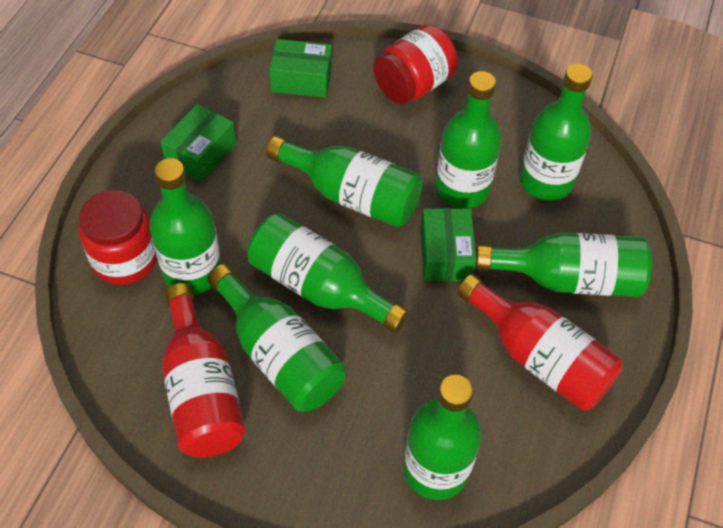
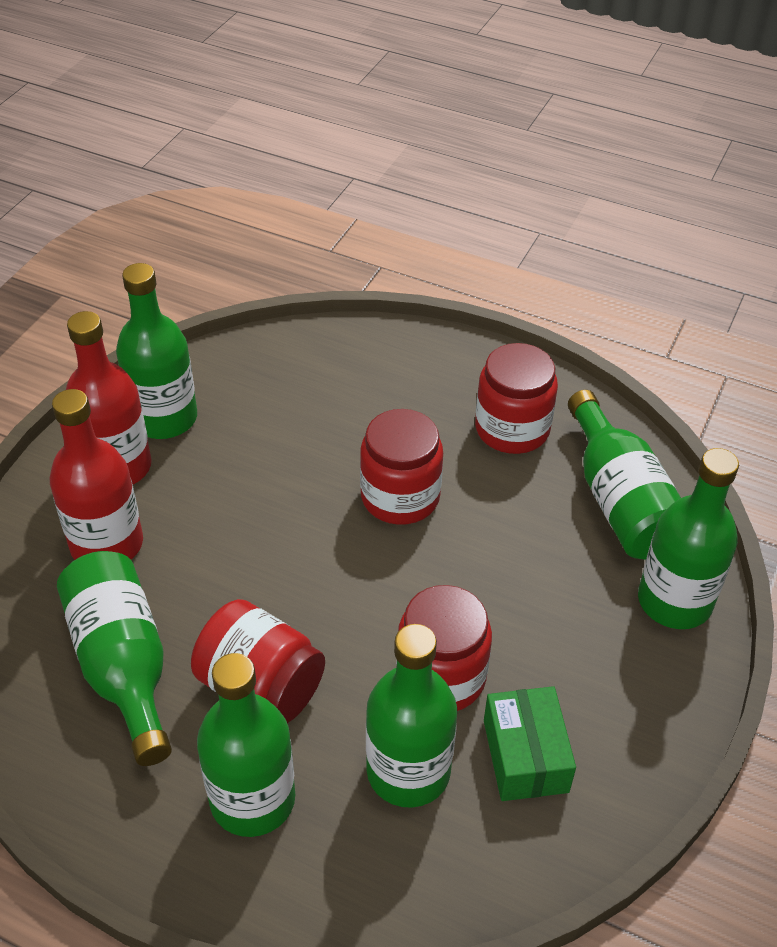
green bottle: [150,158,221,295] [207,264,346,411] [247,213,409,333] [266,136,423,227] [403,375,482,500] [435,71,501,209] [475,232,652,297] [520,64,593,201] = 8 -> [57,551,172,766] [116,263,197,439] [197,653,295,837] [366,624,457,808] [568,390,681,560] [638,448,739,629] = 6
green box: [160,104,236,182] [269,39,332,98] [420,208,476,281] = 3 -> [484,686,576,801] = 1
red jar: [79,190,157,285] [373,24,458,104] = 2 -> [191,599,325,723] [360,409,443,525] [396,585,492,711] [475,343,558,454] = 4

